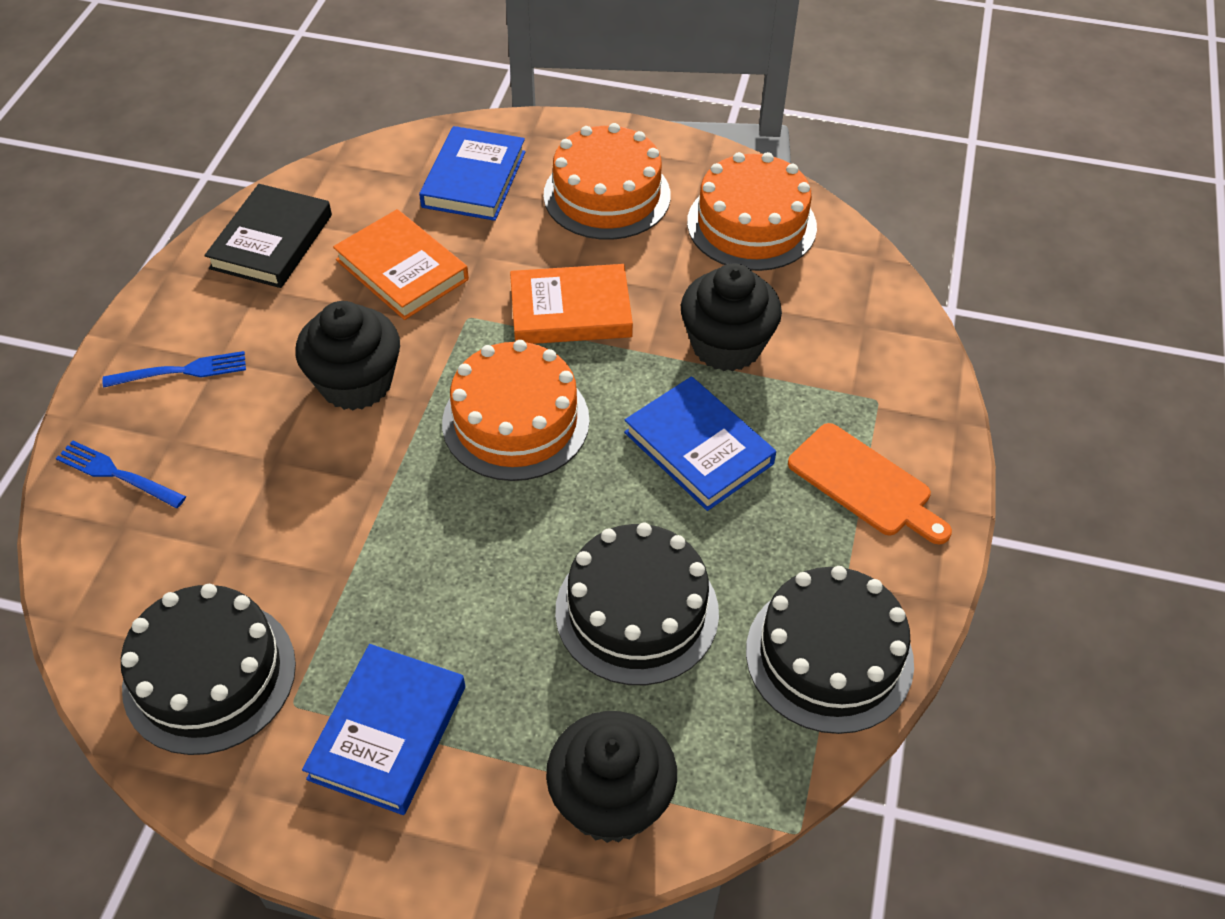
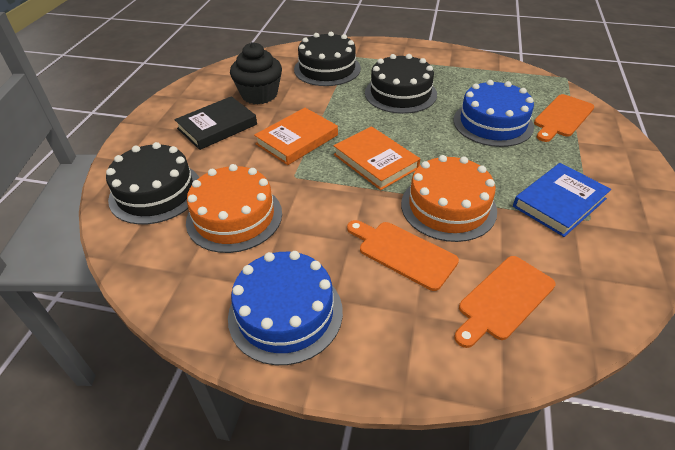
black cupcake: [295,301,400,410] [546,711,677,843] [681,263,782,371] = 3 -> [230,42,282,104] = 1
blue book: [302,644,465,815] [419,126,526,221] [624,376,776,511] = 3 -> [513,163,611,237] = 1
blue cake: none = 0 -> [228,251,343,365] [454,80,534,147] = 2
blue fork: [56,440,186,508] [102,351,246,388] = 2 -> none = 0
orange cake: [442,340,590,481] [544,123,671,240] [687,152,817,271] = 3 -> [186,164,282,253] [401,155,497,242] = 2
orange cutting board: [788,423,952,545] = 1 -> [347,220,459,291] [454,256,556,348] [534,94,594,142] = 3

